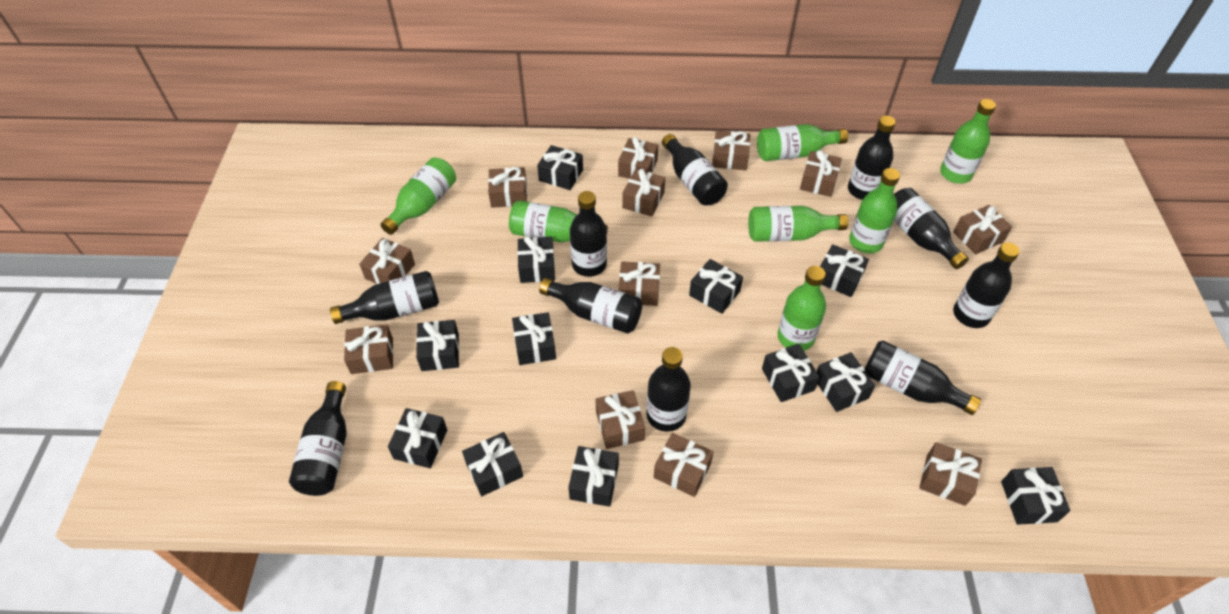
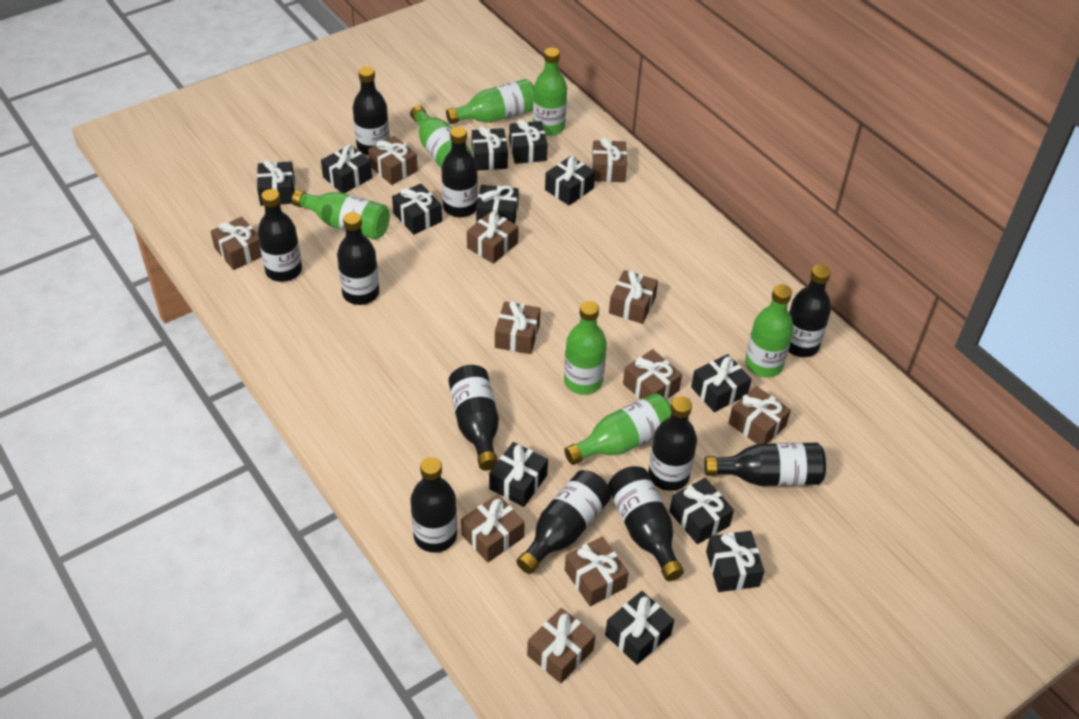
black bottle: [289,381,347,496] [330,271,439,324] [539,278,642,333] [570,191,607,277] [647,347,691,432] [662,134,728,205] [848,115,896,200] [864,341,981,415] [894,188,969,269] [953,242,1020,328] = 10 -> [258,189,302,282] [337,212,379,305] [353,66,390,155] [410,457,457,553] [442,127,478,217] [448,365,499,471] [516,470,611,574] [608,466,684,581] [648,396,697,491] [704,443,826,486] [788,265,831,357] = 11
brown gift: [344,324,393,374] [359,238,415,284] [488,167,527,208] [595,390,645,449] [618,137,658,179] [619,261,660,306] [622,169,665,217] [654,433,713,497] [712,131,750,171] [800,150,842,197] [919,442,982,506] [953,205,1012,254] = 12 -> [211,217,262,270] [368,136,418,185] [461,494,525,563] [467,211,518,264] [495,301,540,354] [527,608,595,683] [565,536,629,606] [592,138,627,182] [609,270,658,324] [623,349,682,400] [728,386,791,444] = 11

